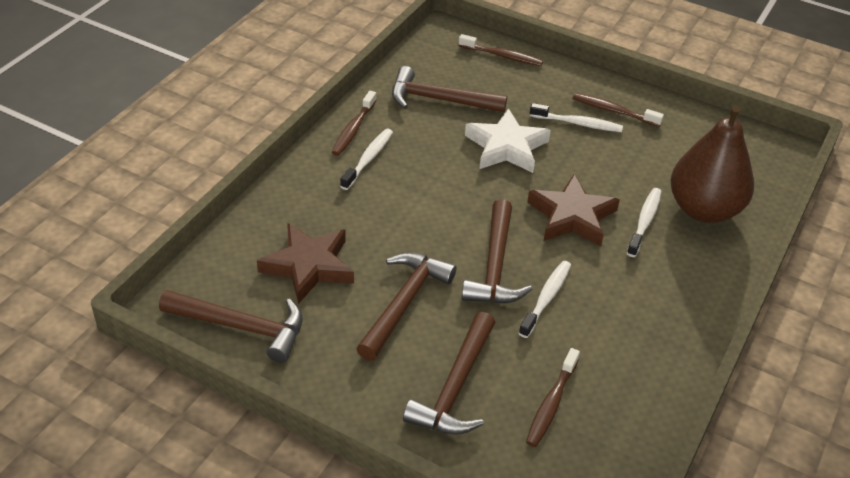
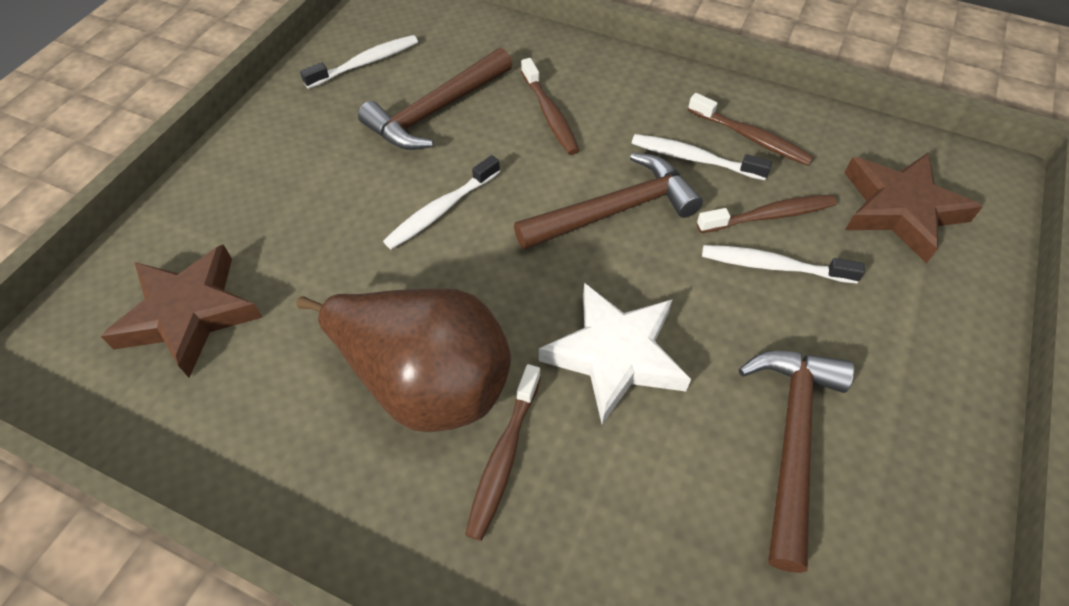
brown hammer: [159,290,303,363] [356,252,457,361] [392,66,507,112] [403,312,495,435] [461,199,532,304] = 5 -> [358,48,512,150] [514,153,703,250] [739,351,854,573] = 3

